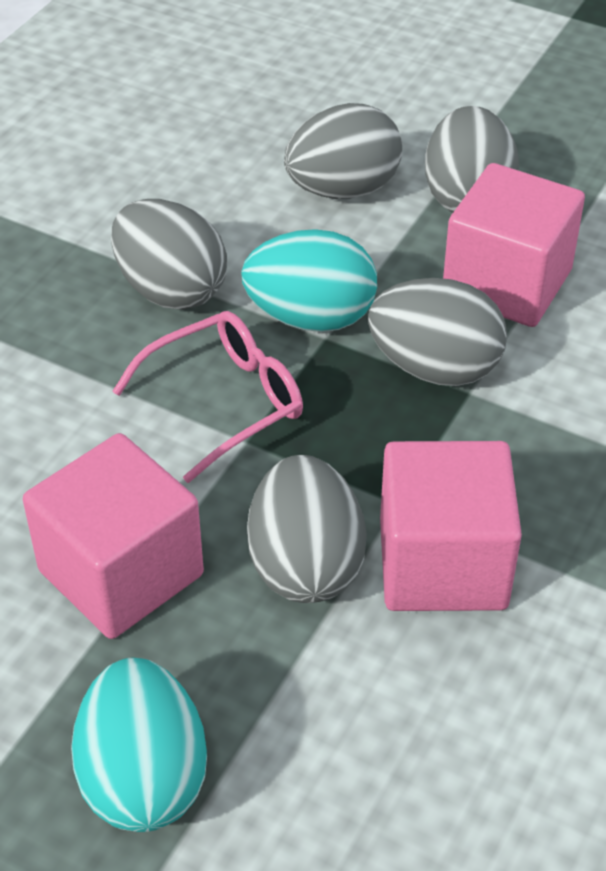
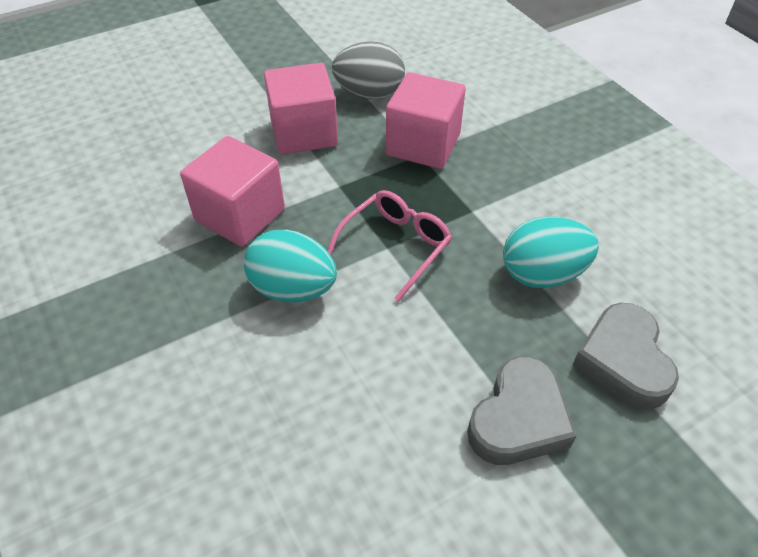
grey egg: [111,199,227,310] [247,455,367,603] [284,103,402,199] [368,278,507,386] [425,106,519,213] = 5 -> [332,41,405,99] = 1
grey heart: none = 0 -> [467,356,576,465] [572,303,679,410] = 2

